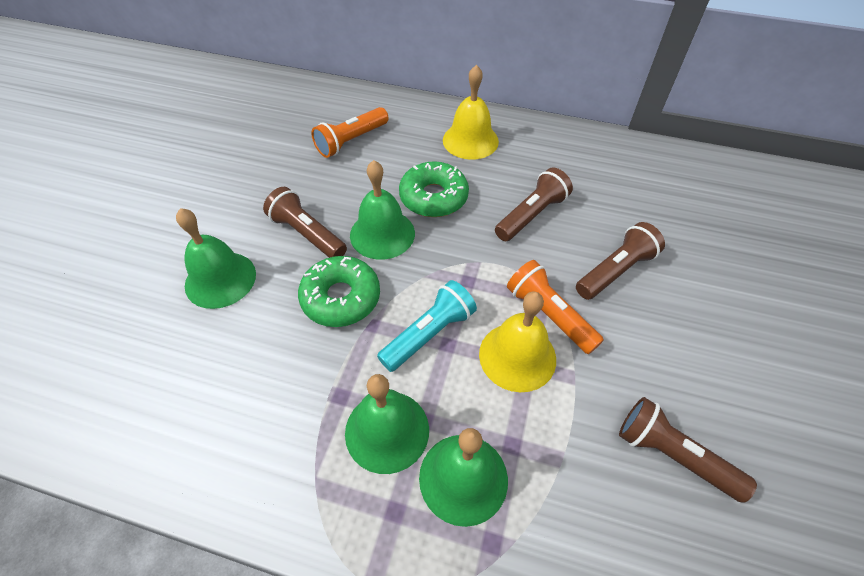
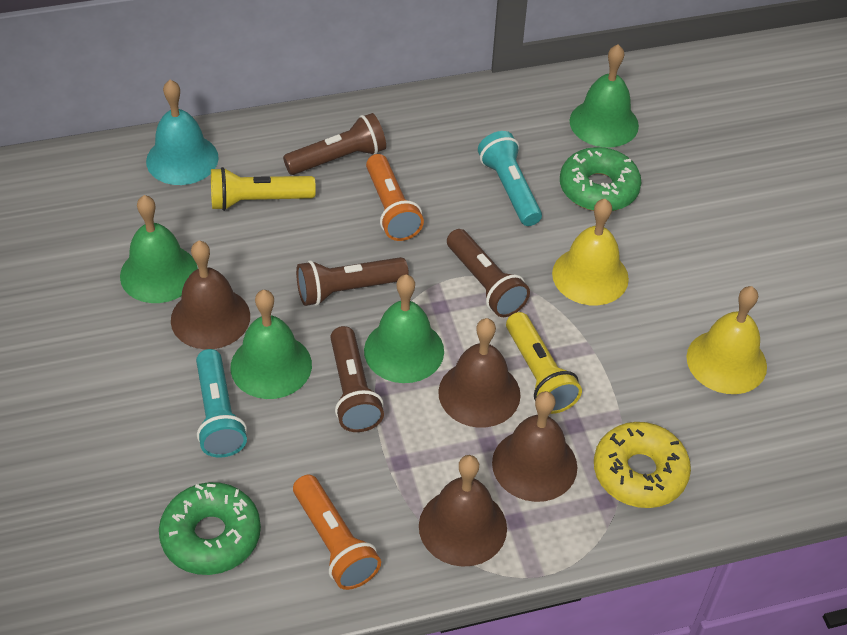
brown bell: none = 0 -> [171,241,250,349] [419,455,507,567] [438,318,521,428] [492,391,577,502] = 4
turquoise bell: none = 0 -> [146,80,219,185] = 1
turquoise flashlight: [377,280,477,372] = 1 -> [196,349,247,458] [478,131,542,226] = 2
yellow donut: none = 0 -> [594,422,691,508] = 1
yellow flashlight: none = 0 -> [211,167,316,211] [506,312,582,414] = 2

